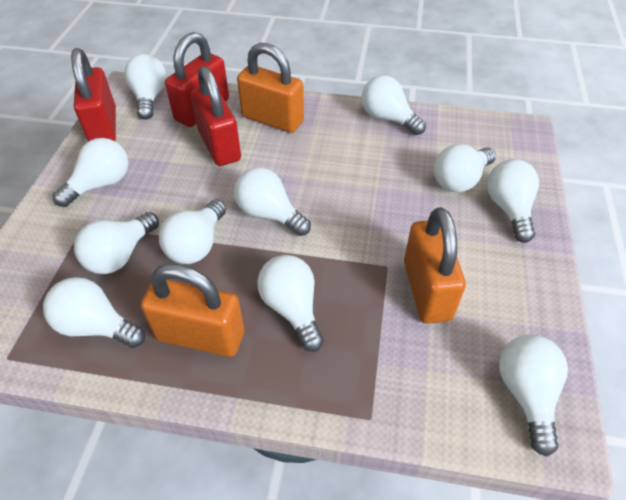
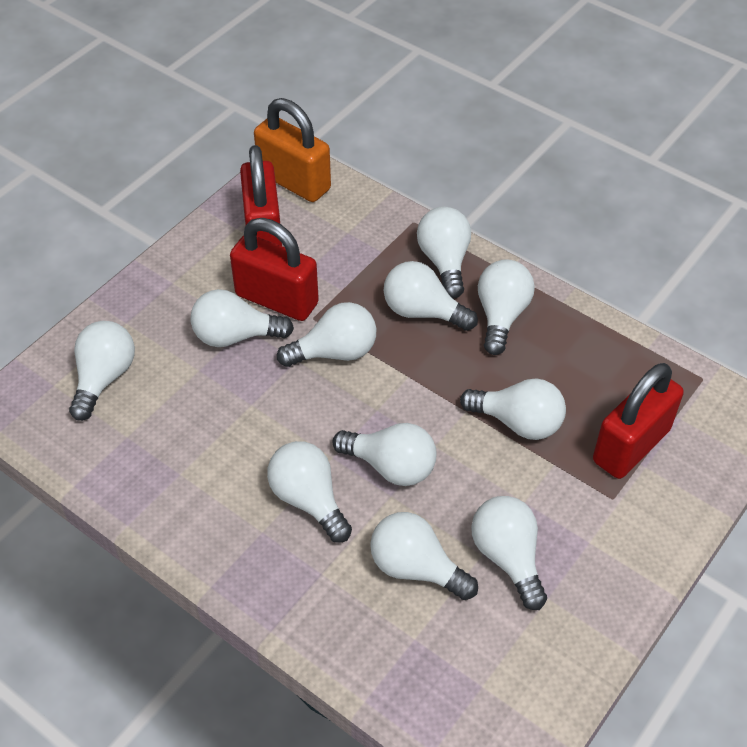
orange padlock: [141,264,244,357] [237,43,304,133] [404,207,466,324] = 3 -> [254,98,331,202] = 1

